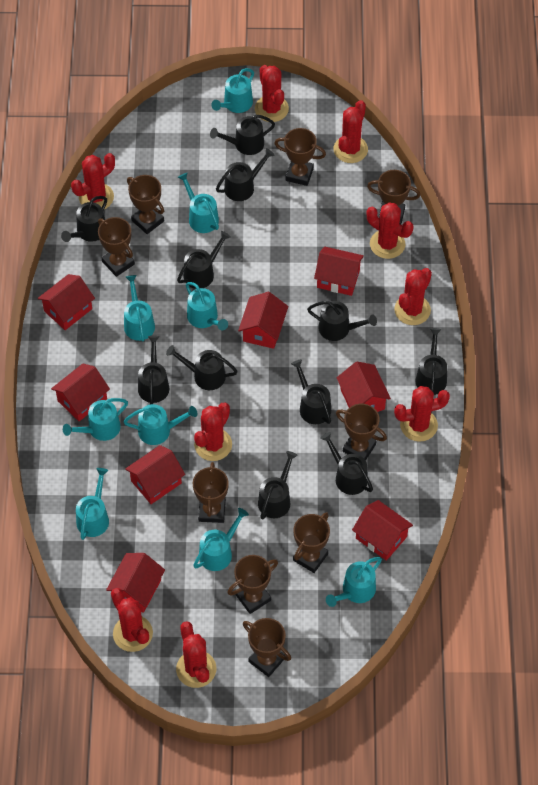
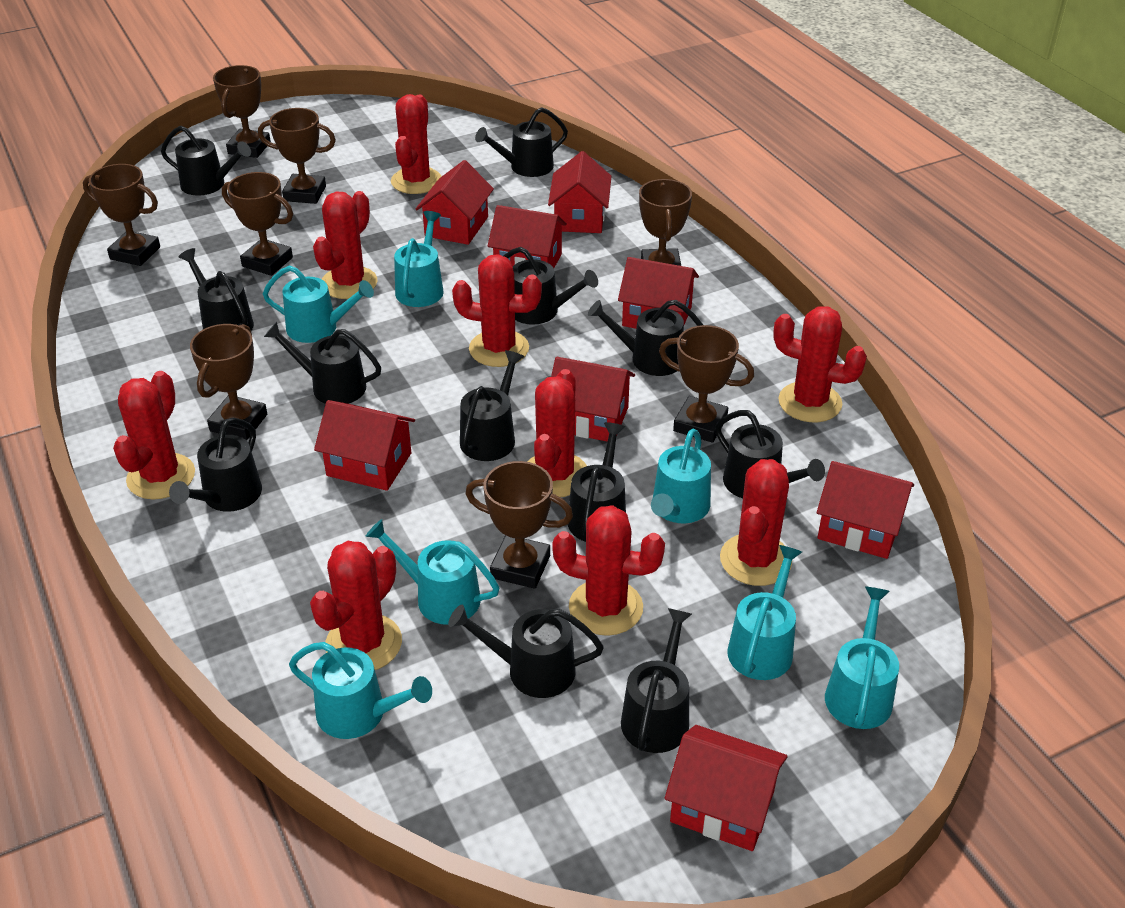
black watering can: [61,196,107,242] [138,336,169,405] [166,345,238,390] [177,231,230,289] [210,115,275,155] [216,148,275,201] [258,451,298,520] [291,359,331,424] [307,301,377,341] [320,432,373,495] [415,328,447,395] = 11 -> [161,126,251,196] [169,418,262,512] [178,248,254,331] [264,322,381,404] [448,605,604,698] [460,350,524,461] [475,107,568,177] [503,247,598,325] [568,422,626,542] [588,300,703,376] [621,608,692,753] [715,410,825,498] = 12
brown trophy: [98,217,135,277] [127,175,164,234] [193,462,229,523] [227,555,278,614] [243,618,291,677] [274,128,326,186] [293,512,330,573] [336,404,387,460] [367,170,420,224] = 9 -> [83,164,160,266] [190,324,267,440] [213,65,271,158] [222,172,293,276] [258,108,336,204] [465,461,573,589] [639,179,692,266] [659,325,754,443] = 8
turquoise watering can: [63,398,128,441] [76,468,109,540] [123,404,198,445] [124,275,155,342] [178,173,219,233] [186,282,228,330] [193,508,249,571] [211,68,254,113] [326,557,382,607] = 9 -> [263,266,374,343] [289,642,432,739] [366,519,499,625] [394,211,444,307] [651,429,711,523] [727,545,802,680] [825,587,899,729] = 7

